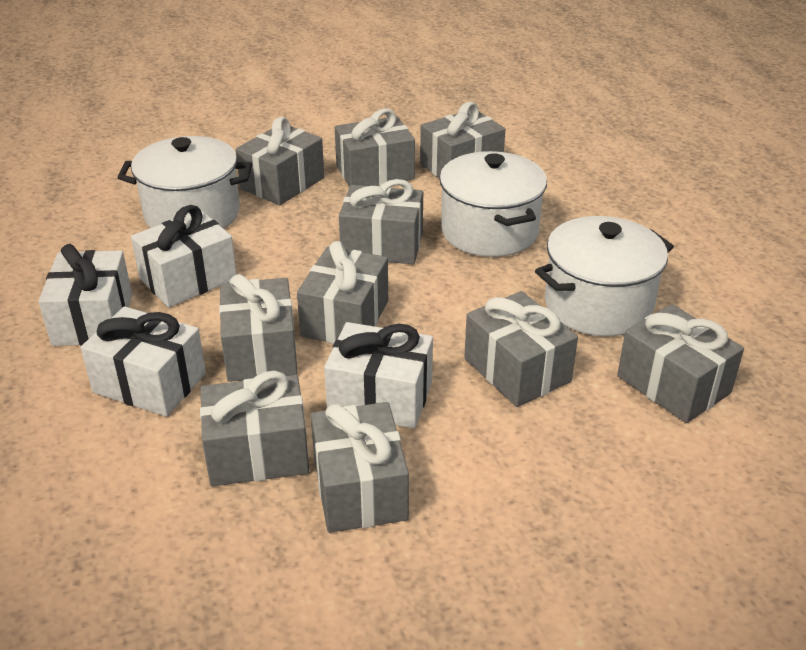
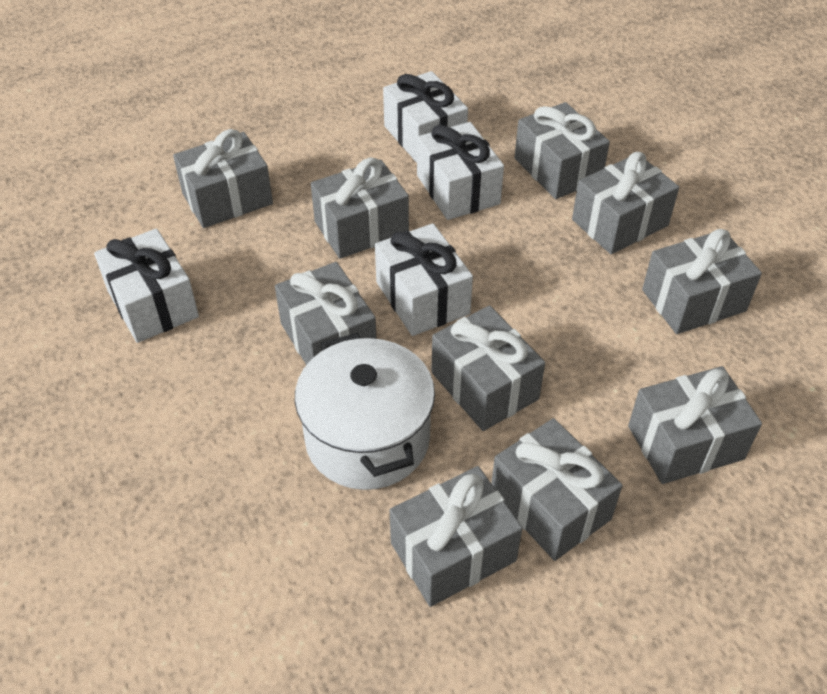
white pot: [118,136,252,229] [439,151,547,257] [535,216,674,336] = 3 -> [295,333,435,490] = 1

